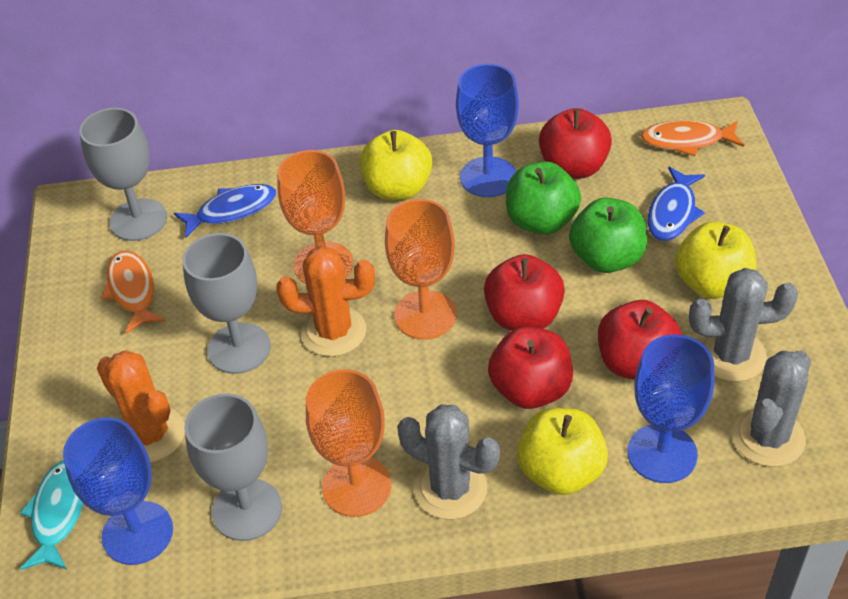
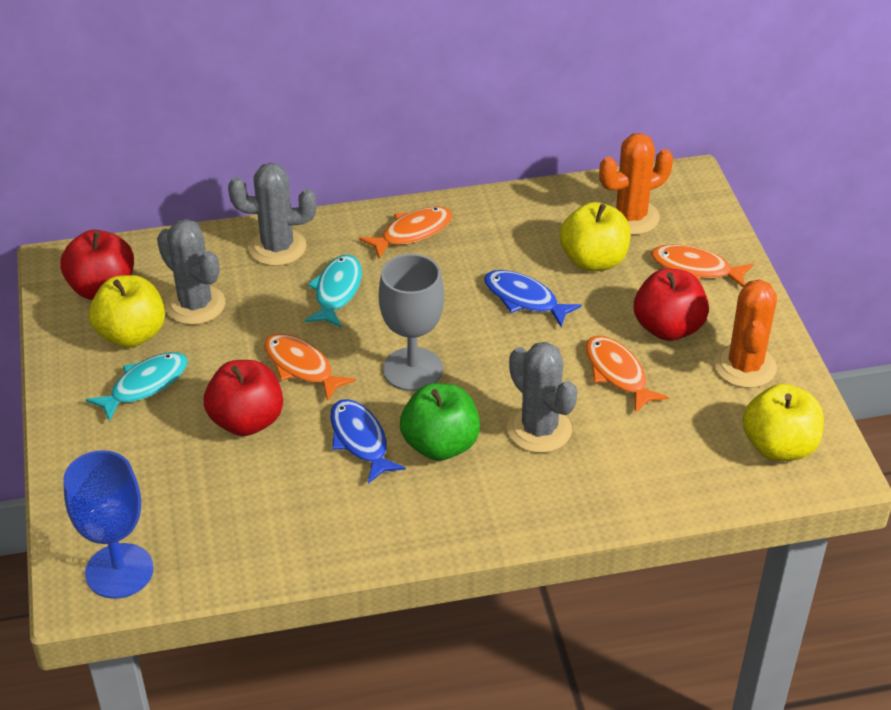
blue goblet: [63,417,173,565] [456,64,519,197] [627,335,715,483] = 3 -> [63,450,154,599] = 1
green apple: [506,162,581,235] [569,198,647,273] = 2 -> [400,383,480,461] = 1
grey goblet: [79,108,167,241] [183,233,271,374] [184,393,282,541] = 3 -> [379,254,444,391] = 1
orange fish: [101,250,165,334] [641,120,744,156] = 2 -> [264,334,356,402] [359,206,453,259] [585,336,668,413] [651,244,753,288] = 4
orange goblet: [277,150,353,284] [306,369,391,517] [385,199,457,340] = 3 -> none = 0
red apple: [484,254,565,331] [488,327,573,409] [539,108,612,179] [598,300,682,380] = 4 -> [60,230,134,300] [204,360,283,436] [634,269,709,341] = 3
turquoise fish: [20,460,83,570] = 1 -> [85,352,188,422] [305,255,362,328] = 2

